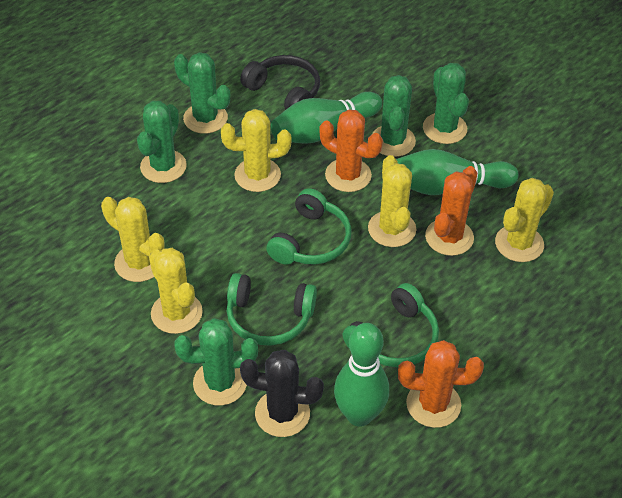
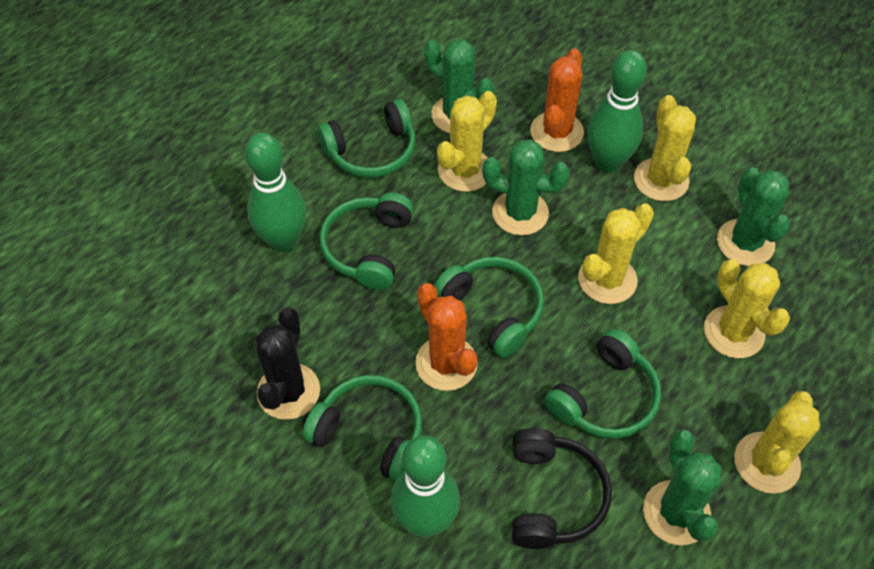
green cactus: [137,101,187,183] [174,52,230,134] [174,318,258,406] [372,75,416,157] [423,63,469,144] = 5 -> [424,38,494,133] [482,139,570,236] [643,429,721,545] [717,168,790,266] = 4
green headphones: [227,273,317,346] [266,188,351,265] [343,283,439,367] = 3 -> [303,375,422,481] [318,99,416,178] [319,193,414,290] [434,257,544,358] [545,329,661,439] = 5
orange cactus: [319,109,383,192] [398,340,484,428] [425,166,477,256] = 3 -> [415,283,478,391] [530,49,584,152] = 2

